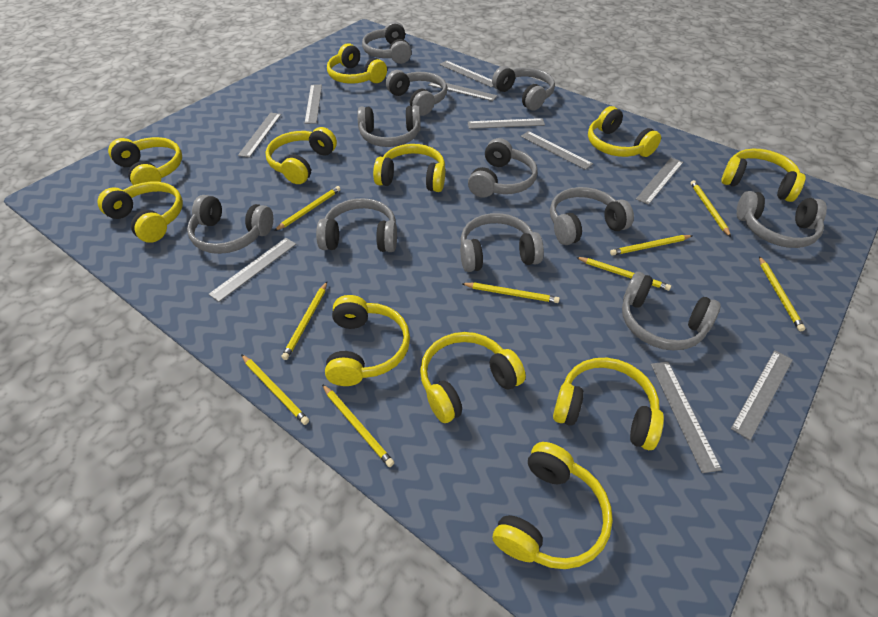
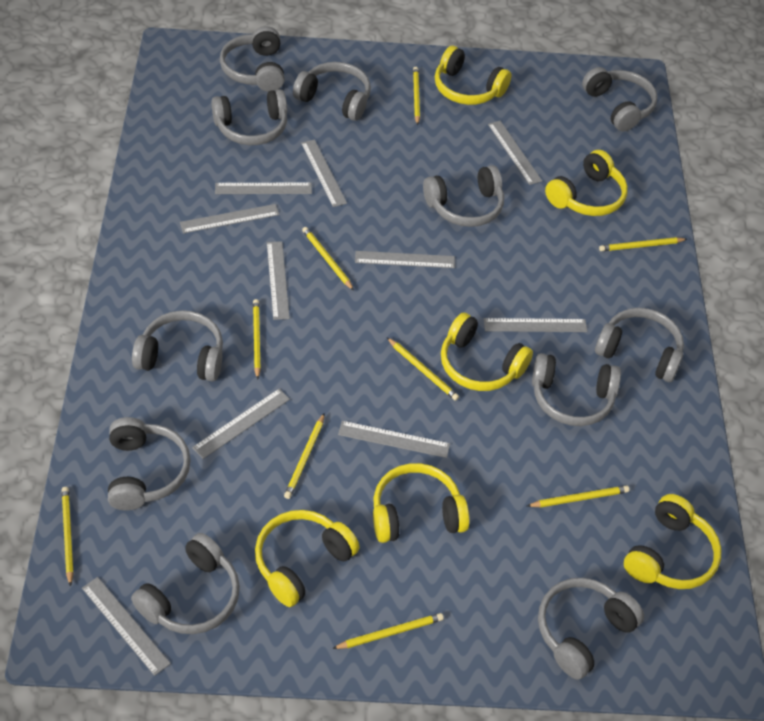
yellow headphones: [97,182,183,243] [108,137,182,185] [265,127,337,184] [325,295,410,386] [327,43,387,84] [373,144,445,192] [420,332,526,423] [493,442,613,569] [553,358,664,450] [588,106,661,157] [721,149,806,202] = 11 -> [255,510,360,607] [373,463,469,543] [435,46,512,105] [441,313,533,391] [545,150,628,216] [624,494,721,589] = 6

